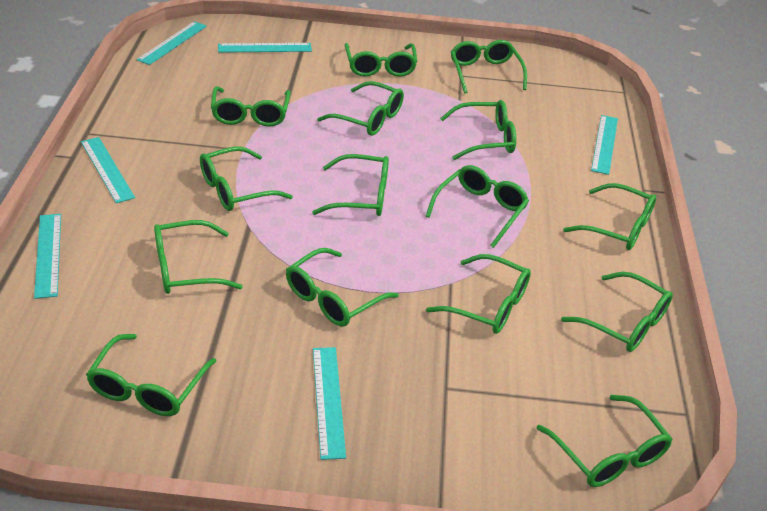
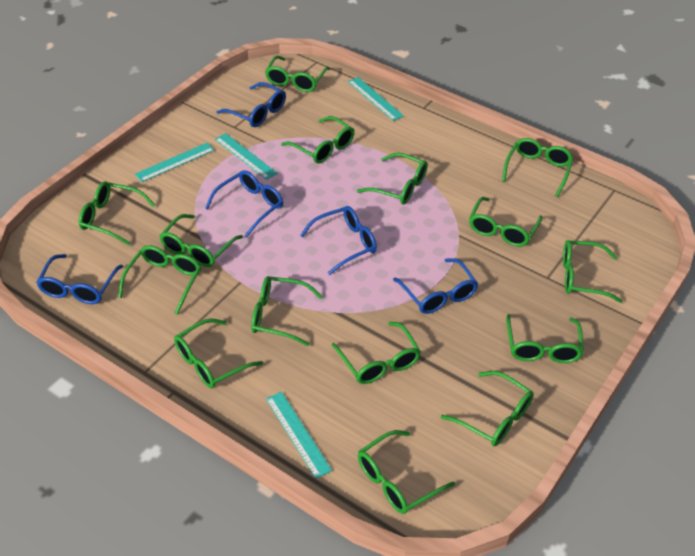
blue glasses: none = 0 -> [36,254,123,304] [205,170,283,237] [217,82,286,127] [300,206,377,275] [393,258,478,314] = 5
turquoise ruler: [34,214,61,299] [81,137,135,203] [137,21,207,65] [218,43,312,53] [313,347,346,460] [591,115,618,175] = 6 -> [135,143,214,182] [215,133,278,180] [266,392,332,479] [348,77,404,121] = 4

